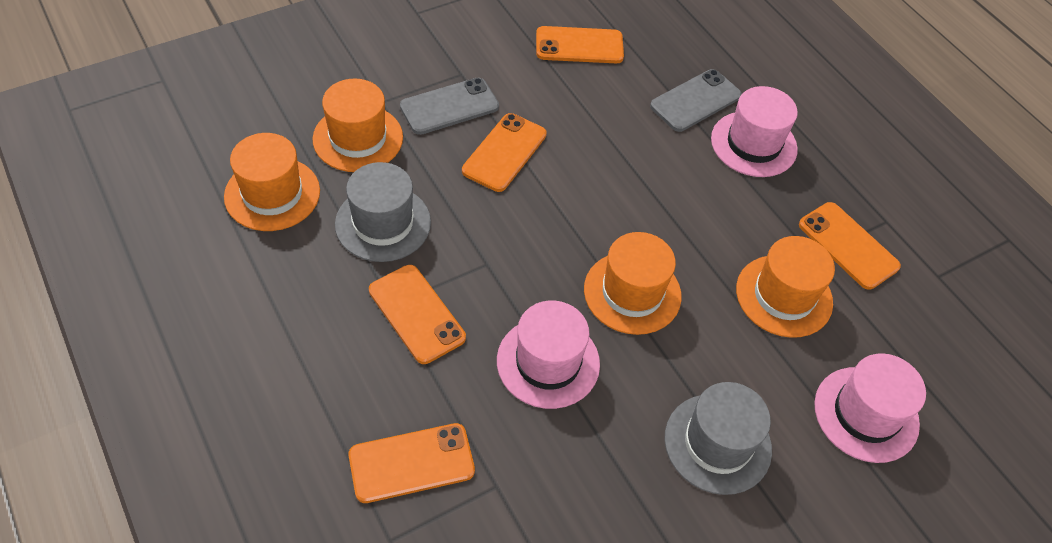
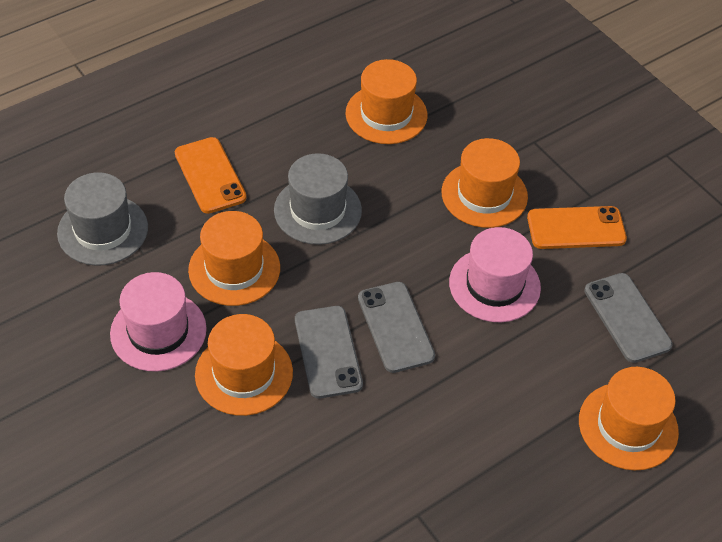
grey phone: [400,78,499,135] [650,69,742,132] = 2 -> [295,306,363,399] [358,282,435,373] [584,273,673,363] = 3
orange hat: [224,133,320,231] [313,78,403,172] [584,232,682,335] [736,236,835,338] = 4 -> [188,211,280,306] [195,314,293,416] [345,59,427,144] [441,138,528,228] [579,367,679,470] = 5
orange phone: [348,423,475,503] [369,265,466,364] [462,113,547,192] [536,26,624,63] [799,202,901,290] = 5 -> [175,137,247,214] [527,206,627,249] = 2
pink hat: [497,301,600,409] [711,86,798,177] [814,353,926,463] = 3 -> [110,272,207,372] [449,227,541,322] = 2

